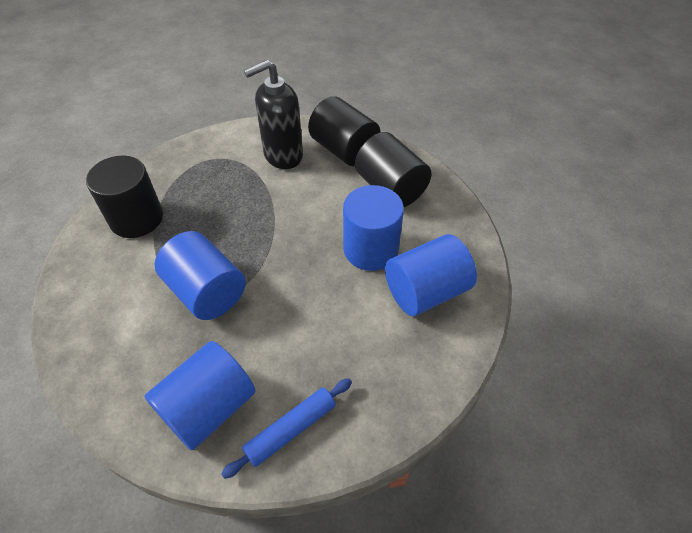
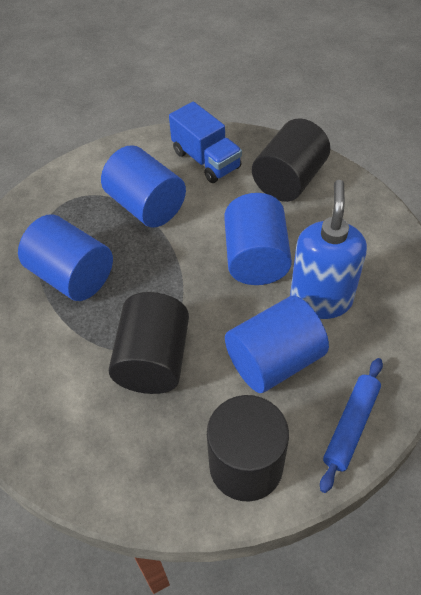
black soap dispenser: [244,60,303,169] = 1 -> none = 0
blue soap dispenser: none = 0 -> [290,180,367,319] = 1
blue truck: none = 0 -> [169,101,242,183] = 1

